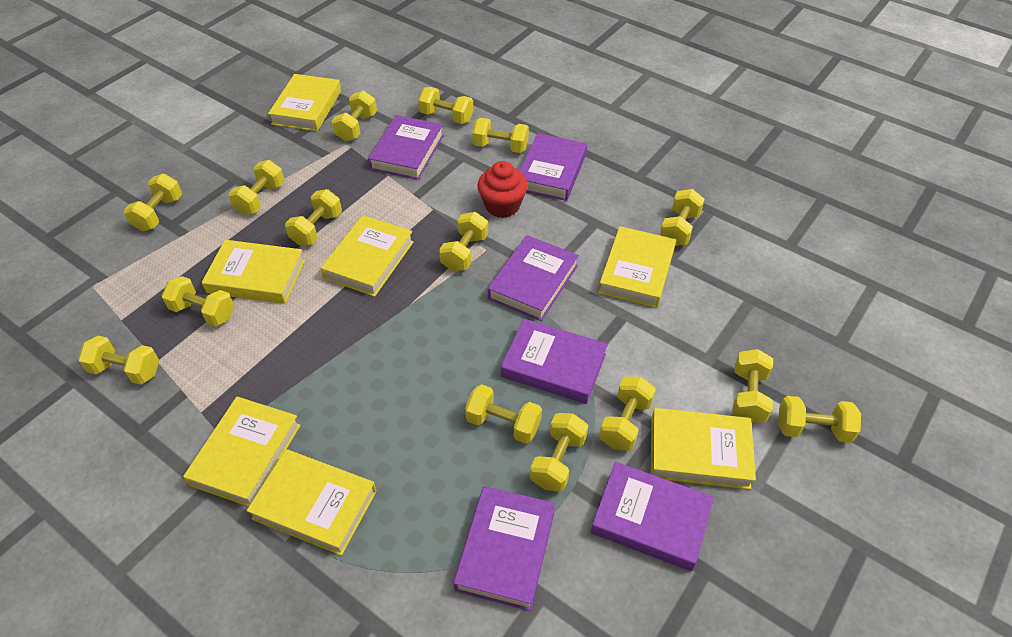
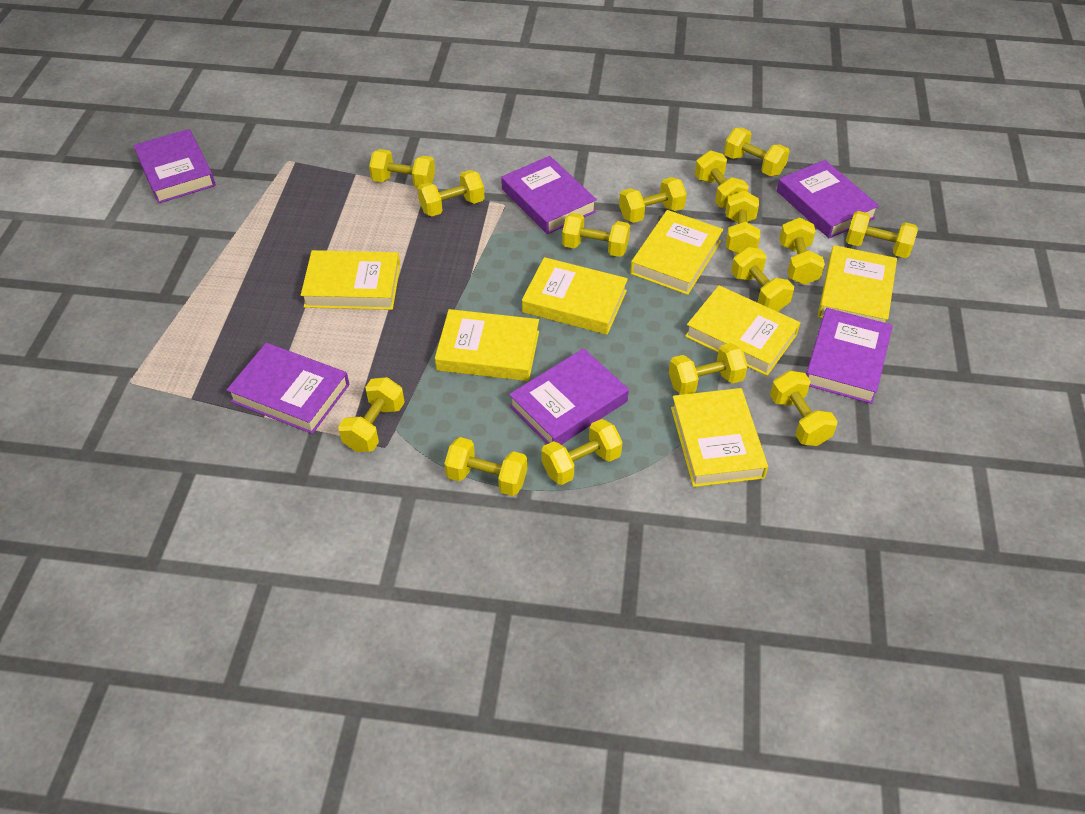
red cupcake: [477,161,528,218] = 1 -> none = 0

